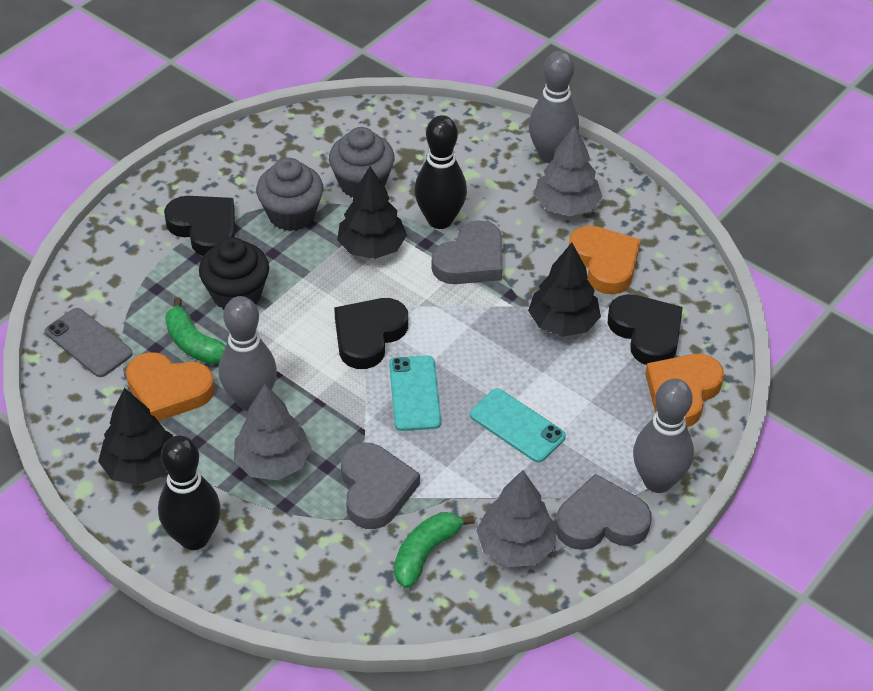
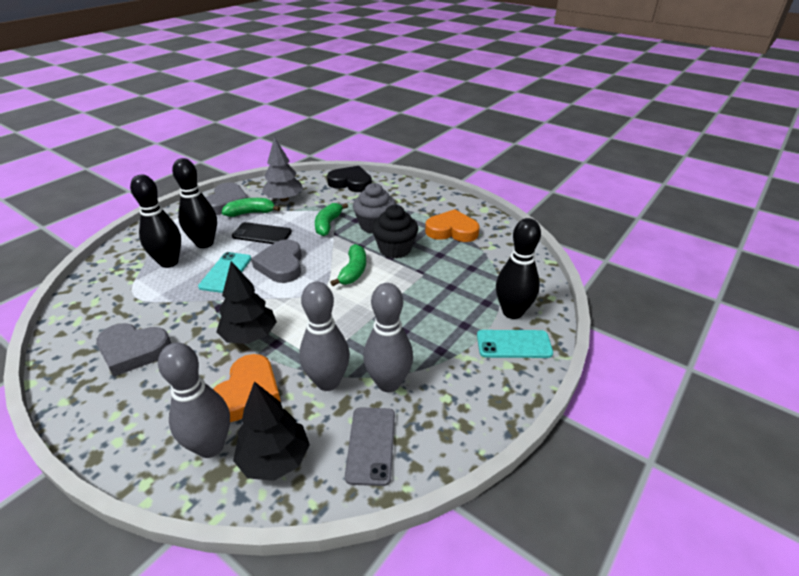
black bowling pin: [158,435,221,550] [414,115,467,229] = 2 -> [130,174,181,268] [172,158,217,248] [496,218,541,319] = 3
black heart: [164,196,235,256] [334,298,408,369] [608,294,683,365] = 3 -> [327,166,372,192] = 1
black phone: none = 0 -> [232,222,292,244] = 1
black tree: [98,388,173,485] [337,167,407,259] [528,243,601,337] = 3 -> [216,261,277,344] [233,381,310,481] = 2
green banana: [165,298,226,365] [394,512,475,589] = 2 -> [222,198,280,217] [315,203,348,236] [330,244,366,286] = 3
grey cupcake: [256,158,323,231] [329,127,395,197] = 2 -> [353,183,396,234] = 1
grey tree: [234,384,311,480] [476,470,557,567] [534,125,602,216] = 3 -> [262,137,303,202] = 1
orange heart: [126,352,215,421] [569,225,641,294] [645,354,724,427] = 3 -> [213,354,281,422] [425,209,480,242] = 2

